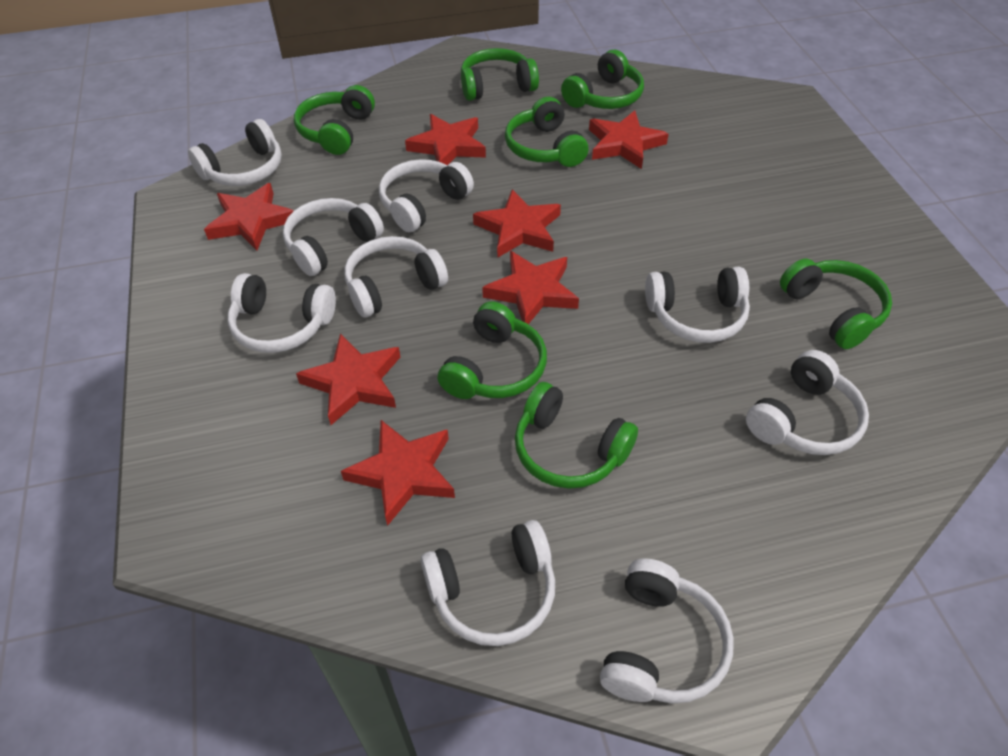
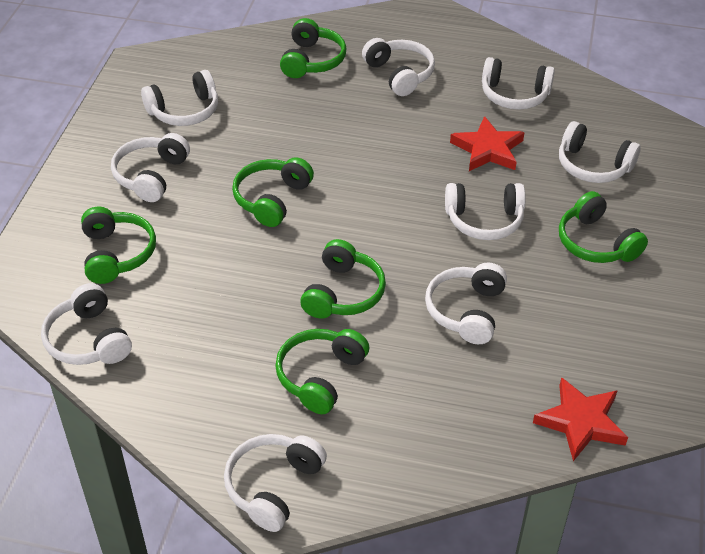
green headphones: [294,85,375,155] [438,302,547,399] [461,48,539,101] [505,97,588,167] [515,382,638,489] [561,50,644,109] [780,259,892,349] = 7 -> [81,207,156,284] [232,157,314,227] [275,329,369,414] [280,18,346,78] [300,239,386,319] [559,191,648,263] = 6
red star: [204,183,294,251] [296,333,400,425] [341,420,455,526] [405,114,486,165] [473,189,561,258] [482,251,579,324] [589,110,669,169] = 7 -> [450,116,525,171] [533,377,628,461] = 2

